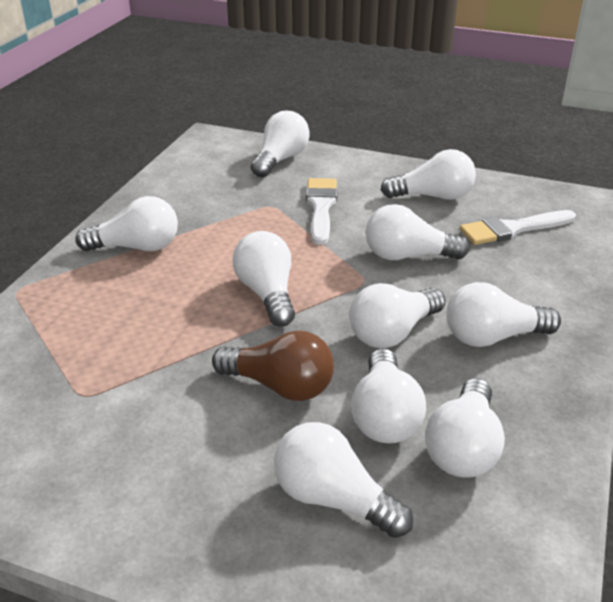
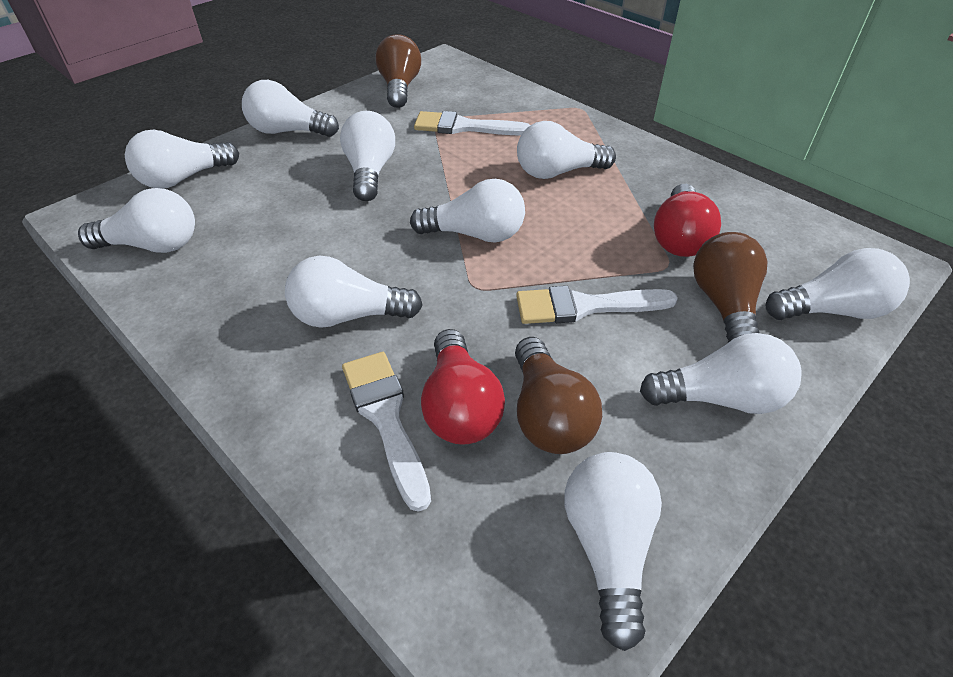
brown light bulb: [212,330,334,401] = 1 -> [375,34,421,108] [515,337,602,454] [693,232,768,343] = 3
red light bulb: none = 0 -> [421,329,505,445] [654,184,721,257] = 2
white brush: [306,178,337,245] [460,210,576,245] = 2 -> [342,352,431,512] [414,111,530,136] [516,286,678,324] = 3

